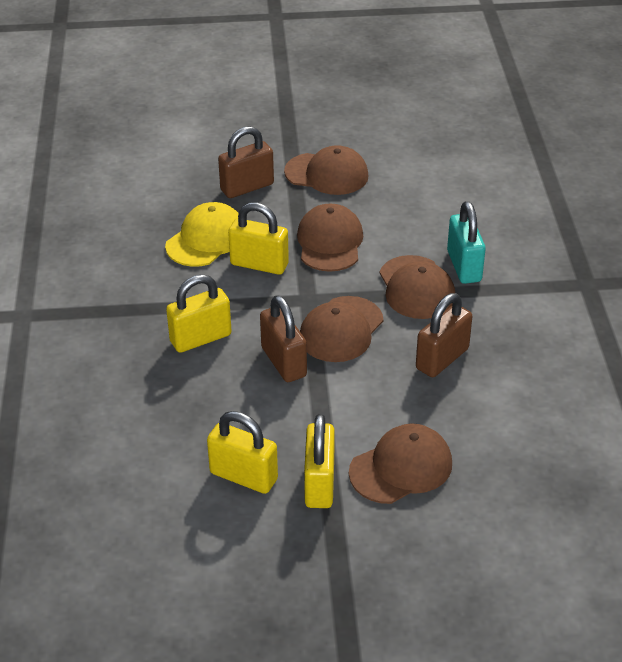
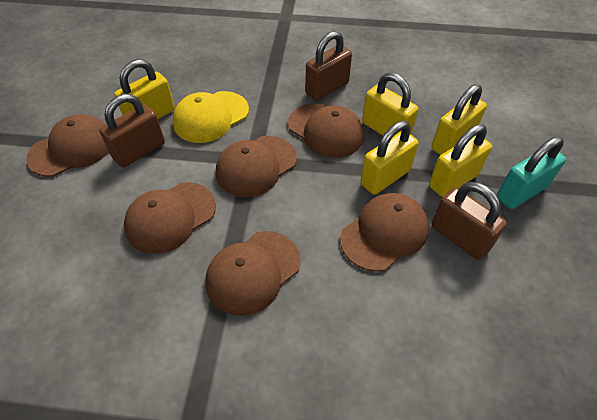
brown cap: [284,145,369,195] [297,204,363,272] [300,296,383,362] [349,424,452,504] [380,255,455,319] = 5 -> [26,114,109,177] [124,182,216,254] [206,231,300,316] [216,136,297,197] [288,103,364,158] [340,193,429,272] = 6
yellow padlock: [166,274,232,353] [207,411,278,494] [228,202,289,275] [304,414,335,508] = 4 -> [114,59,175,119] [361,121,418,195] [362,73,418,135] [429,124,492,197] [431,84,487,155] = 5

